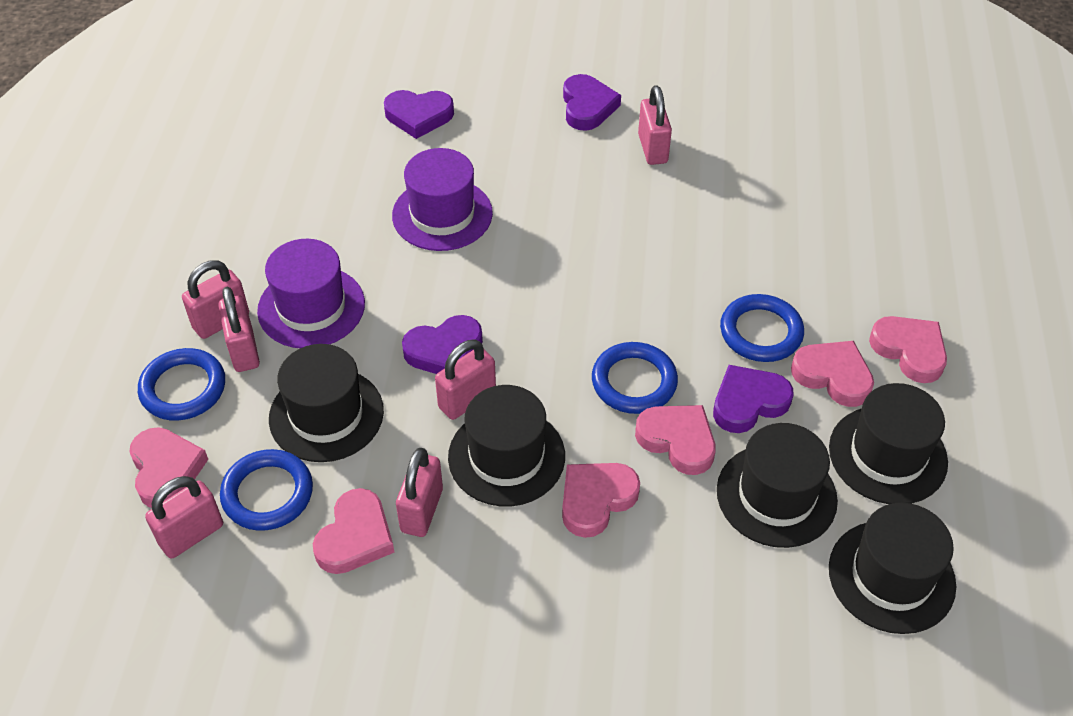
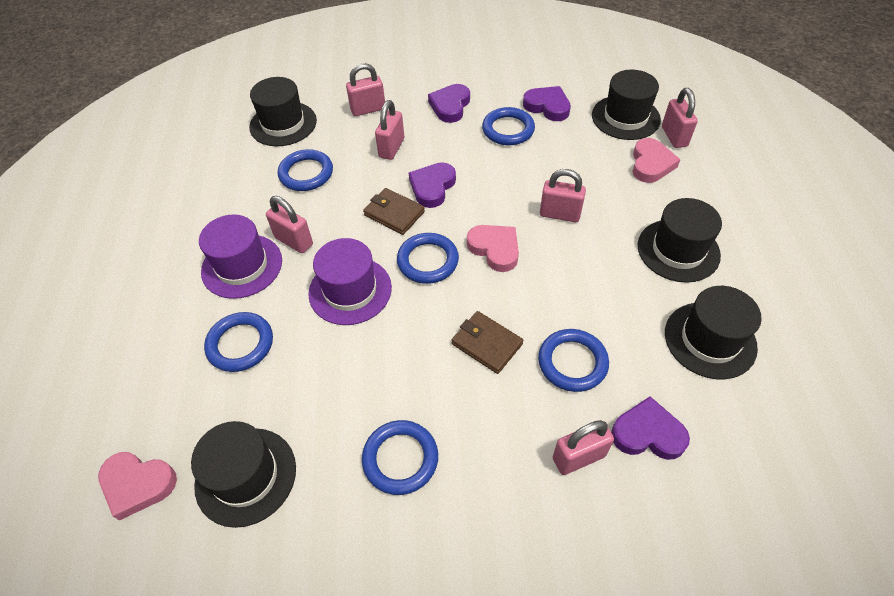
blue ring: [138,348,225,421] [220,449,313,531] [592,342,678,414] [720,294,804,362] = 4 -> [204,312,273,372] [278,149,333,191] [362,420,438,495] [397,233,459,284] [482,107,535,145] [538,329,609,392] = 6
brown wallet: none = 0 -> [363,188,425,235] [452,311,523,374] = 2
pink heart: [129,427,208,508] [313,488,394,574] [562,463,640,538] [635,405,716,475] [791,341,874,407] [869,316,947,383] = 6 -> [98,452,177,521] [467,225,519,272] [632,138,681,183] = 3

